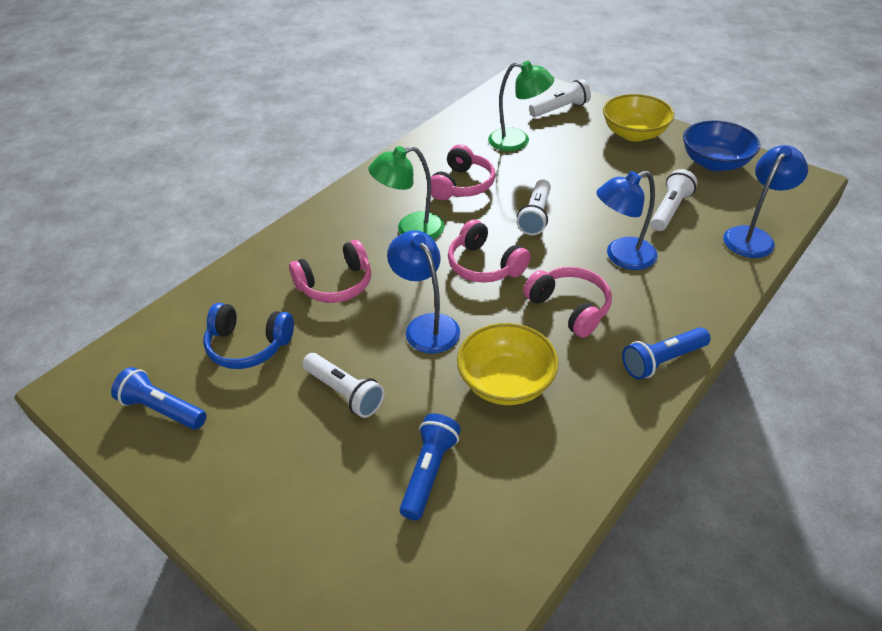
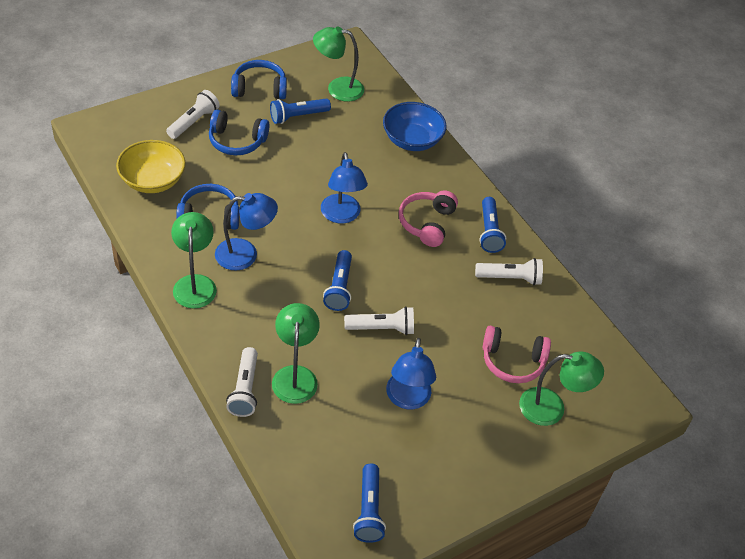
blue flashlight: [111,367,207,430] [400,413,461,520] [622,327,711,380] = 3 -> [270,98,331,124] [323,250,352,311] [353,464,386,543] [479,197,506,253] = 4
blue headphones: [203,303,294,369] = 1 -> [176,184,239,230] [209,109,269,155] [231,60,287,99] = 3
green lamp: [368,146,445,239] [488,61,554,151] = 2 -> [171,212,217,308] [272,303,320,404] [313,26,364,102] [519,351,604,426] = 4
pink headphones: [289,240,371,303] [431,144,495,200] [448,219,531,283] [523,267,612,338] = 4 -> [399,191,458,247] [483,326,551,383] = 2
yellow bowl: [457,323,559,405] [603,94,674,142] = 2 -> [116,140,186,193] = 1

